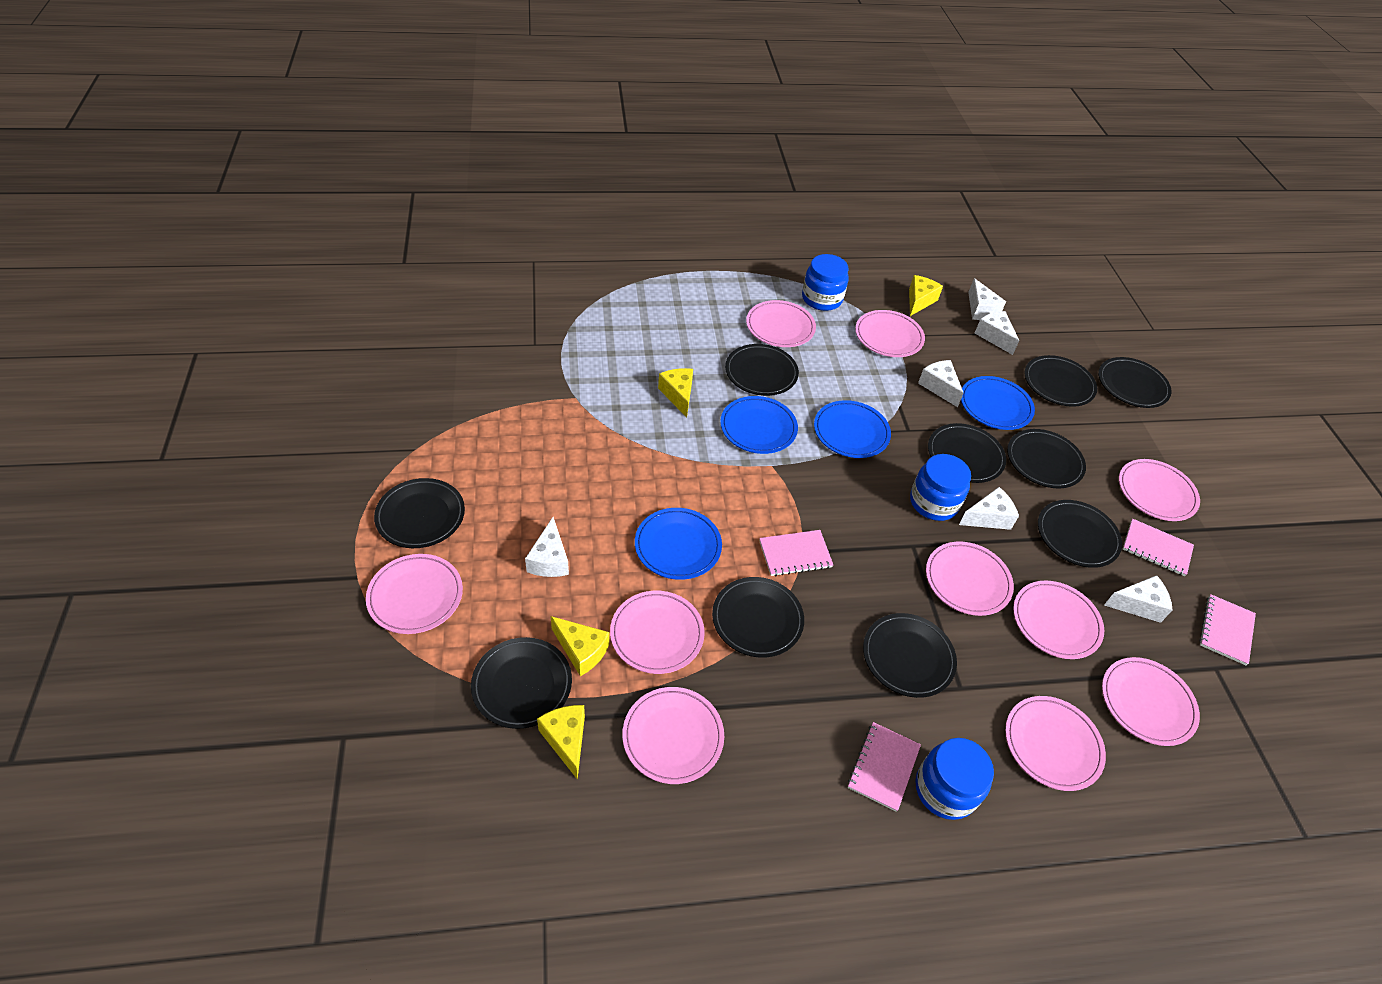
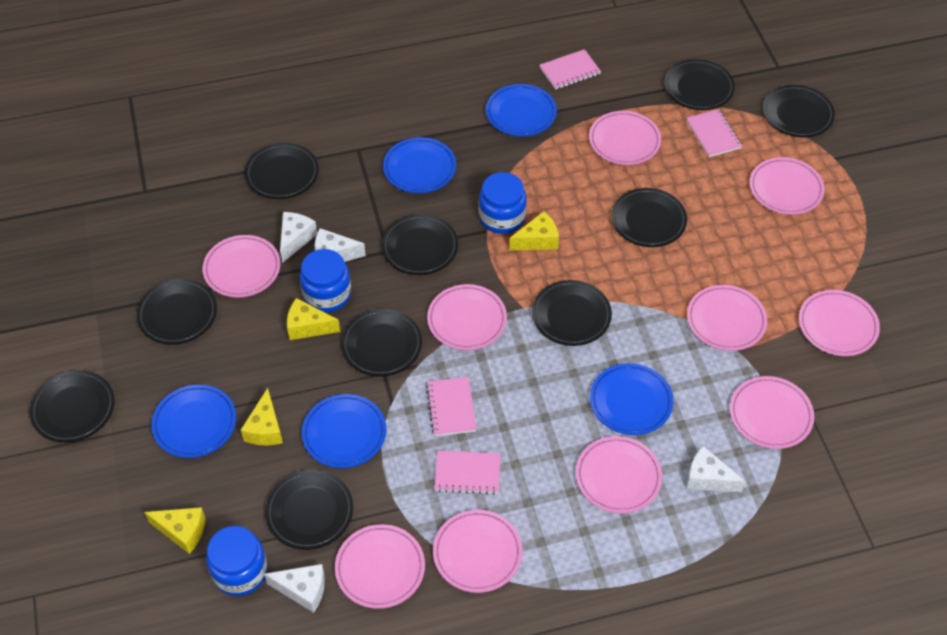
blue plate: [635,508,722,580] [720,396,798,454] [814,400,891,458] [961,376,1035,430] = 4 -> [151,384,236,458] [302,394,387,468] [383,137,456,193] [486,84,557,137] [590,363,673,435] = 5
white cheese: [525,517,569,577] [918,360,964,407] [959,487,1019,530] [968,278,1006,320] [975,311,1019,355] [1104,575,1172,623] = 6 -> [264,564,325,613] [280,212,317,263] [315,228,366,262] [686,446,746,492] = 4

